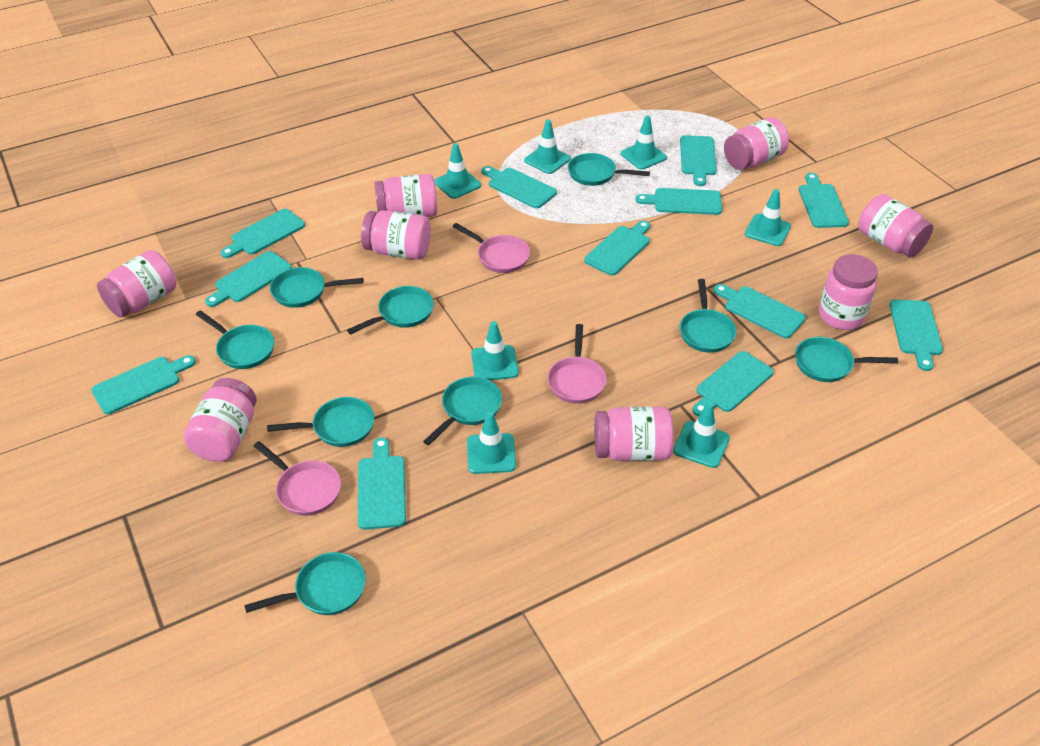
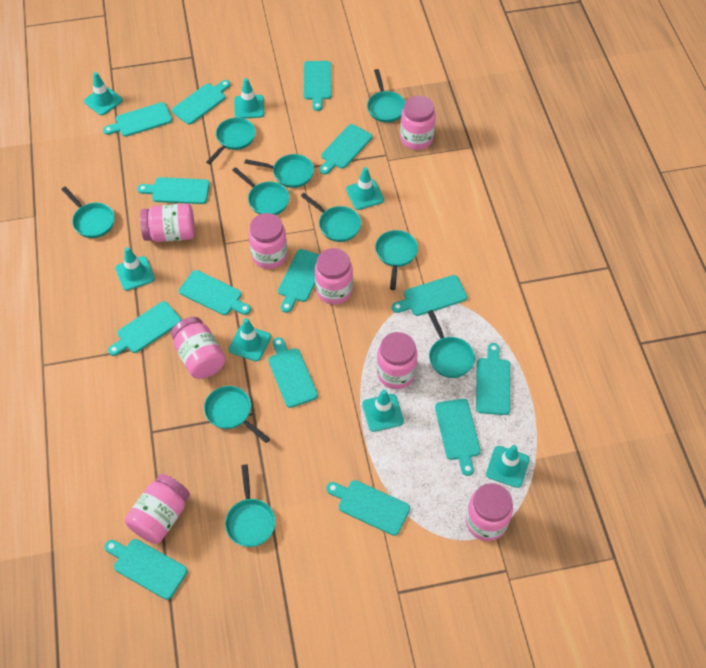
pink pan: [254,441,341,516] [453,223,530,273] [547,324,607,404] = 3 -> none = 0
turquoise cutting board: [91,355,196,414] [205,251,292,307] [221,209,305,258] [358,438,406,530] [481,166,557,208] [584,220,650,276] [635,188,722,215] [680,135,717,186] [692,351,774,417] [714,284,806,338] [799,173,849,228] [889,299,943,371] = 12 -> [103,102,172,137] [105,539,188,600] [108,301,181,356] [137,177,210,204] [172,80,230,125] [179,270,251,315] [268,337,318,408] [278,249,320,313] [303,61,331,111] [320,124,372,174] [326,480,410,536] [392,275,467,316] [435,399,481,476] [476,343,510,415] = 14
turquoise pan: [196,310,274,369] [244,552,366,615] [267,397,374,447] [270,267,363,308] [347,286,434,335] [423,377,502,445] [568,153,650,186] [680,279,736,353] [795,337,898,382] = 9 -> [61,187,115,238] [204,386,270,443] [206,118,256,164] [225,465,276,547] [232,167,290,215] [244,154,314,188] [301,193,361,242] [367,69,405,123] [375,230,418,290] [428,310,475,378] = 10

